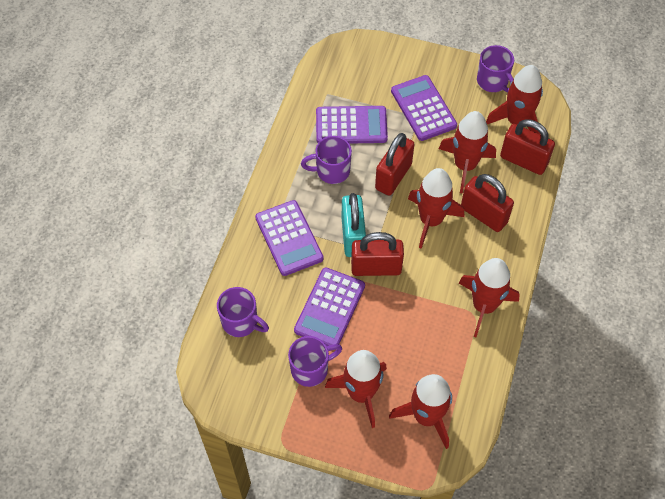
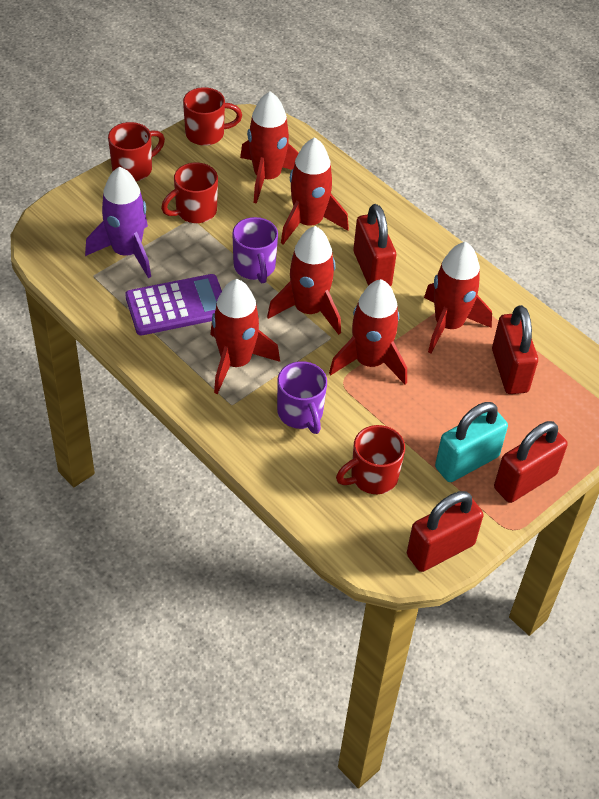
purple calculator: [255,200,324,276] [294,268,365,346] [316,106,388,144] [391,75,457,141] = 4 -> [125,274,222,335] = 1
purple mug: [217,287,269,337] [288,336,342,387] [301,136,352,184] [477,45,514,92] = 4 -> [232,217,278,283] [277,361,327,434] = 2
purple rocket: none = 0 -> [85,167,151,278] = 1
red mug: none = 0 -> [108,122,165,181] [161,163,218,223] [183,87,242,146] [336,425,405,494] = 4

